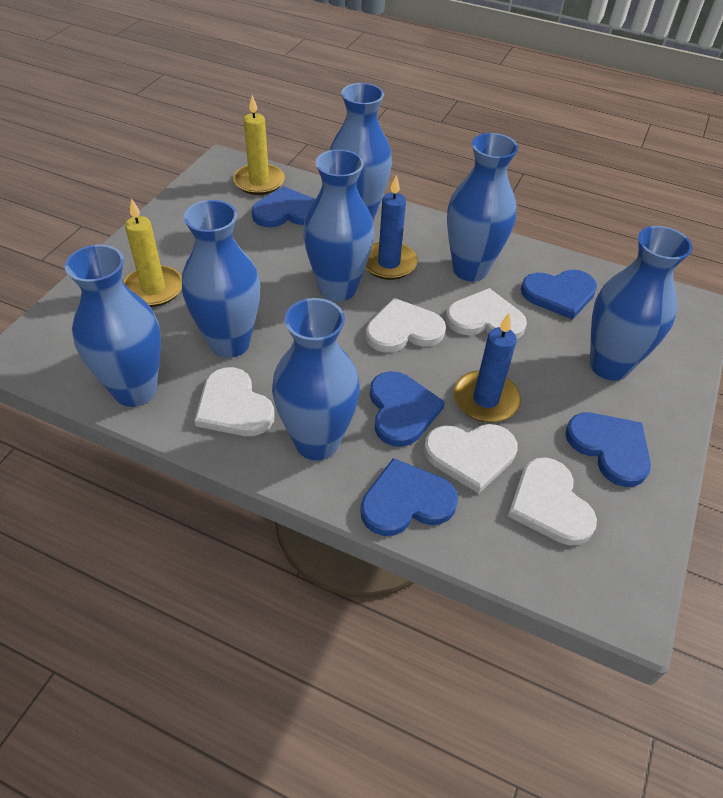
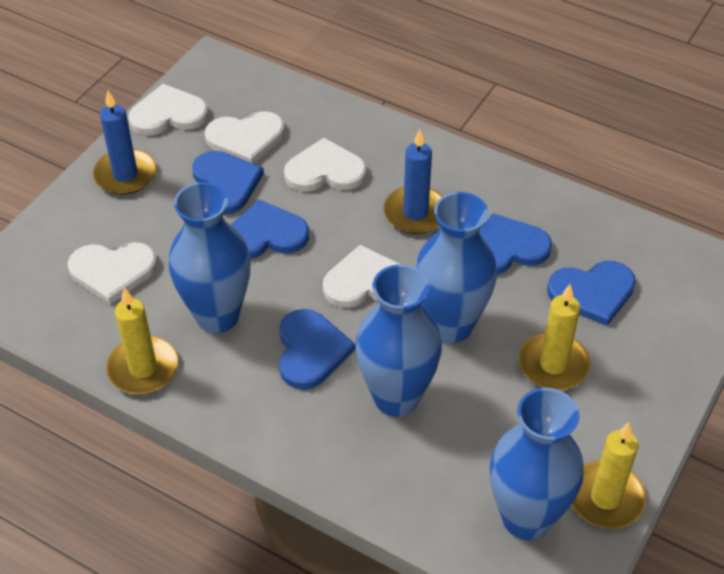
blue vase: [65,244,161,407] [182,200,260,358] [272,298,360,461] [303,149,374,302] [330,83,392,221] [447,133,518,282] [590,226,693,381] = 7 -> [169,182,251,333] [355,264,442,417] [415,192,497,343] [490,388,584,540] = 4
yellow candle: [123,198,182,307] [233,95,285,195] = 2 -> [106,288,178,394] [518,284,590,390] [571,422,646,529] = 3

